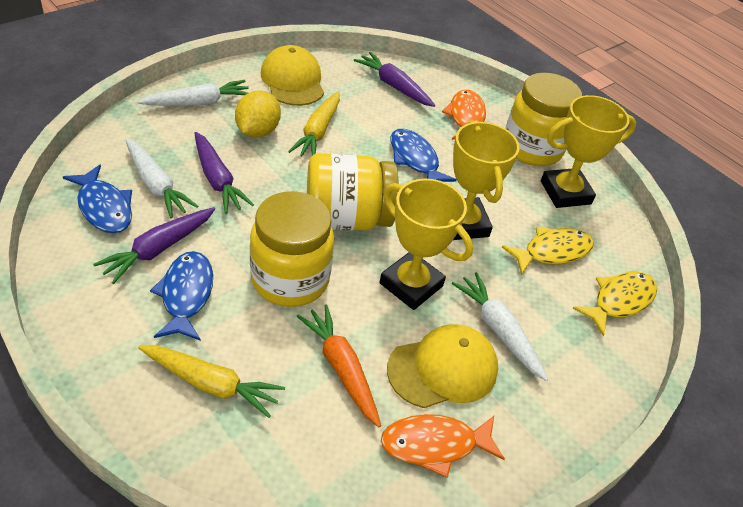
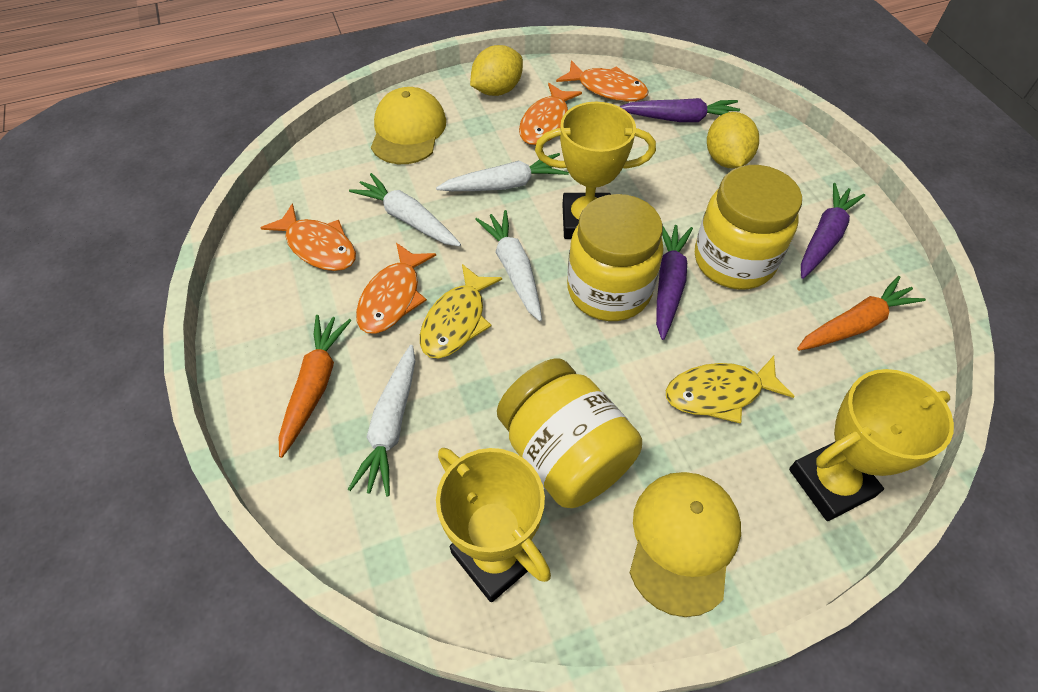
blue fish: [63,165,132,233] [150,251,213,341] [391,129,457,182] = 3 -> none = 0
orange carrot: [296,305,381,427] = 1 -> [279,315,352,458] [797,276,926,351] = 2
orange fish: [381,414,505,478] [442,90,486,140] = 2 -> [261,203,356,271] [356,243,436,334] [519,83,582,145] [556,60,648,102] = 4
white carrot: [126,139,198,218] [138,80,249,106] [452,272,548,381] = 3 -> [348,345,415,496] [349,173,461,246] [436,153,569,191] [475,210,542,321] = 4
yellow carrot: [138,345,285,418] [288,91,340,156] = 2 -> none = 0
yellow lemon: [235,90,281,138] = 1 -> [470,45,523,96] [707,112,759,168] = 2

